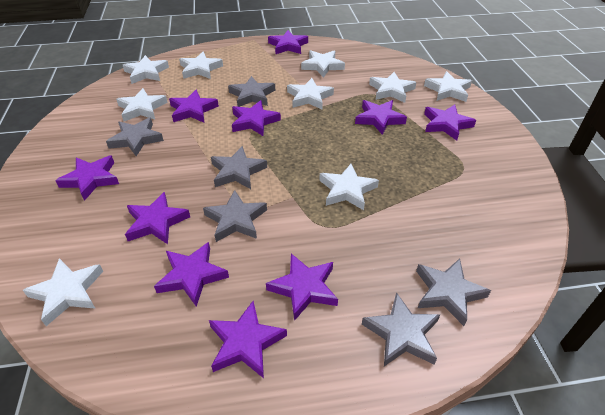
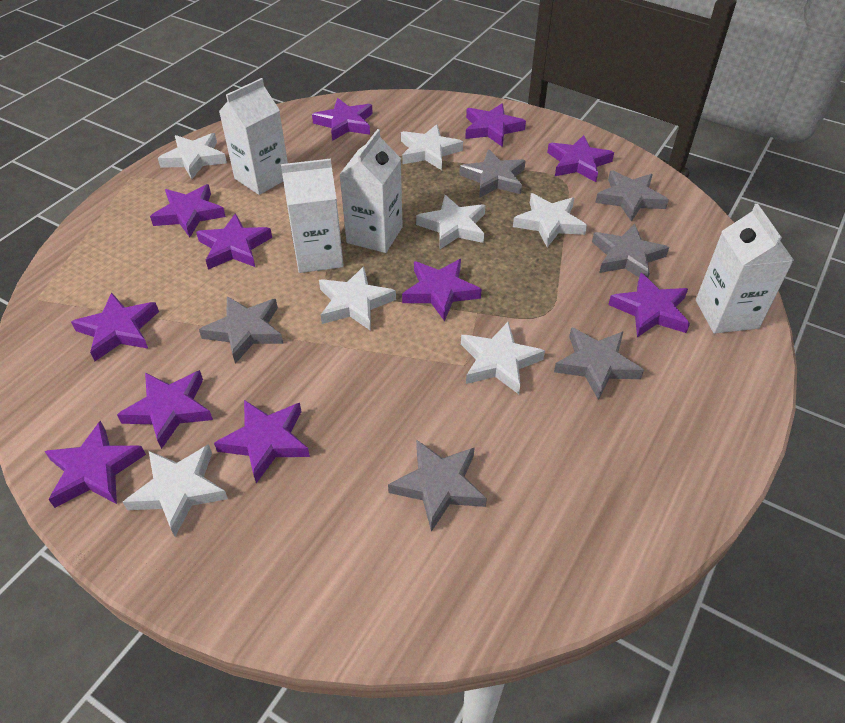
purple star: [55,155,119,201] [125,192,190,244] [154,242,229,307] [169,90,219,123] [209,301,287,378] [232,100,281,136] [266,254,338,321] [268,30,308,54] [355,100,407,135] [424,104,476,141] = 10 -> [44,421,146,508] [71,292,159,361] [117,370,213,449] [150,184,226,237] [196,213,272,270] [214,400,310,483] [312,98,373,141] [402,259,482,321] [465,103,526,147] [547,135,614,182] [608,273,690,337] = 11
white carton: none = 0 -> [219,78,288,195] [281,159,344,273] [339,129,403,253] [696,204,793,334] = 4
white star: [23,258,103,326] [116,88,168,121] [123,55,169,84] [179,52,223,79] [287,78,334,109] [301,50,345,78] [319,164,379,210] [369,72,416,103] [424,71,472,102] = 9 -> [123,444,228,536] [158,133,227,179] [319,266,396,331] [401,124,463,170] [416,195,486,249] [461,322,545,394] [513,193,587,247] = 7

